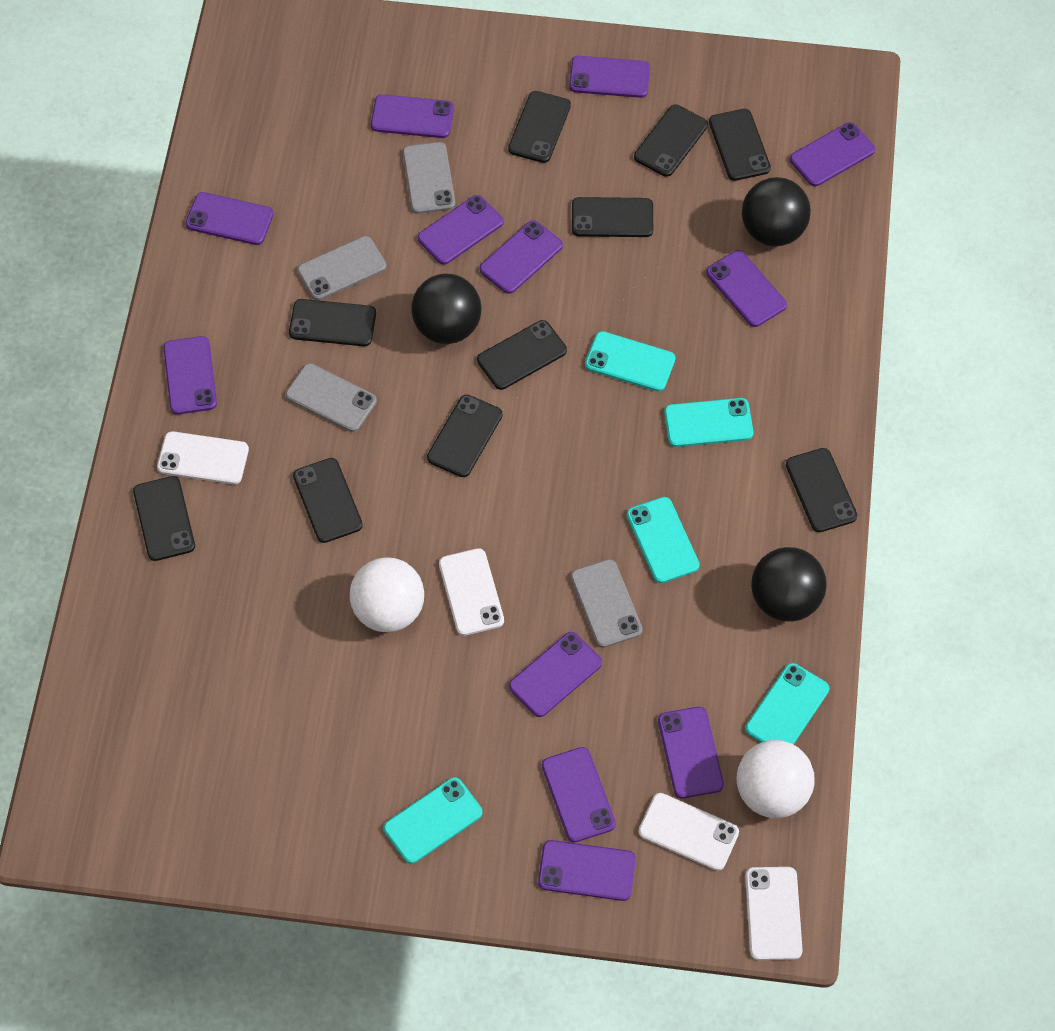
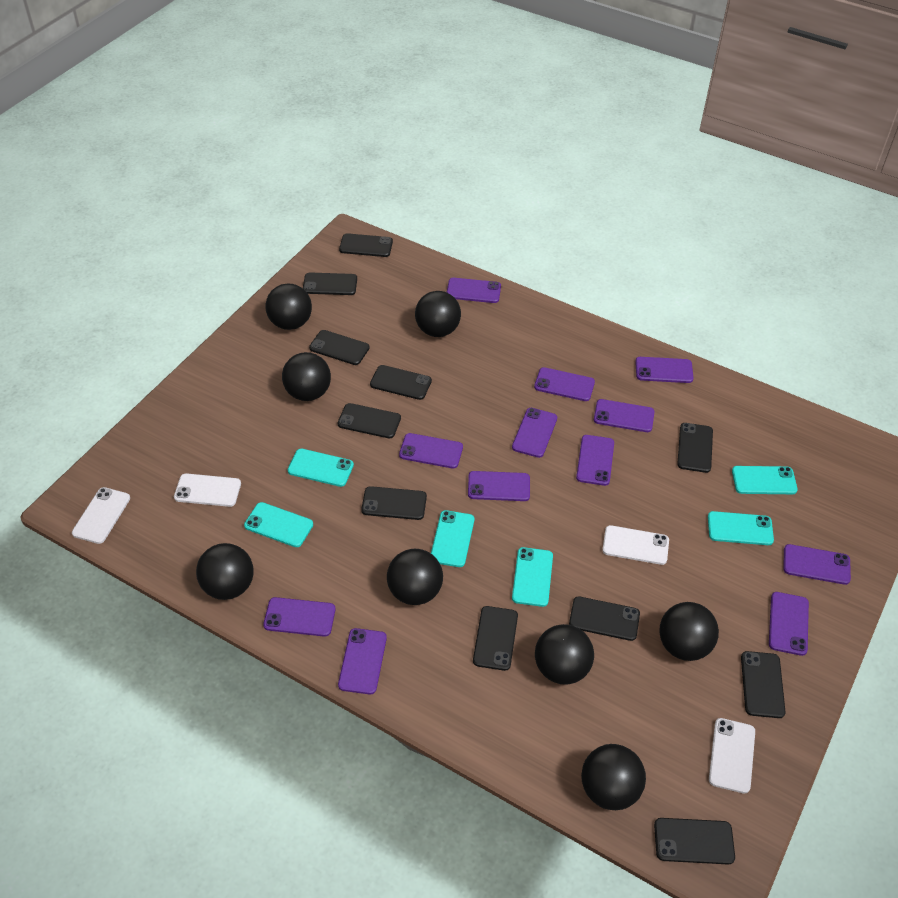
black ball: [411,274,482,344] [742,177,811,246] [751,547,827,622] = 3 -> [196,543,254,600] [265,283,312,330] [282,352,331,401] [387,549,443,605] [415,291,461,337] [535,624,594,684] [581,744,646,810] [659,602,719,661] = 8
black phone: [133,476,195,561] [289,299,376,346] [293,458,363,543] [427,395,502,477] [477,320,567,390] [508,91,571,163] [572,197,653,237] [634,105,708,177] [709,109,771,181] [786,448,857,532] = 10 -> [303,273,357,295] [309,330,370,365] [338,403,401,438] [339,233,393,257] [361,486,427,520] [370,365,432,400] [473,606,518,671] [569,596,640,641] [654,818,735,865] [677,423,713,473] [741,651,786,718] = 11
grey phone: [286,363,377,432] [297,236,386,300] [403,142,455,214] [571,559,643,648] = 4 -> none = 0
turquoise phone: [384,777,482,864] [585,331,675,391] [627,497,700,583] [664,398,754,447] [746,663,829,745] = 5 -> [244,502,313,547] [288,449,354,487] [431,510,474,567] [512,547,553,607] [708,511,774,545] [732,466,798,494] = 6
white ball: [350,557,424,632] [737,740,815,818] = 2 -> none = 0

